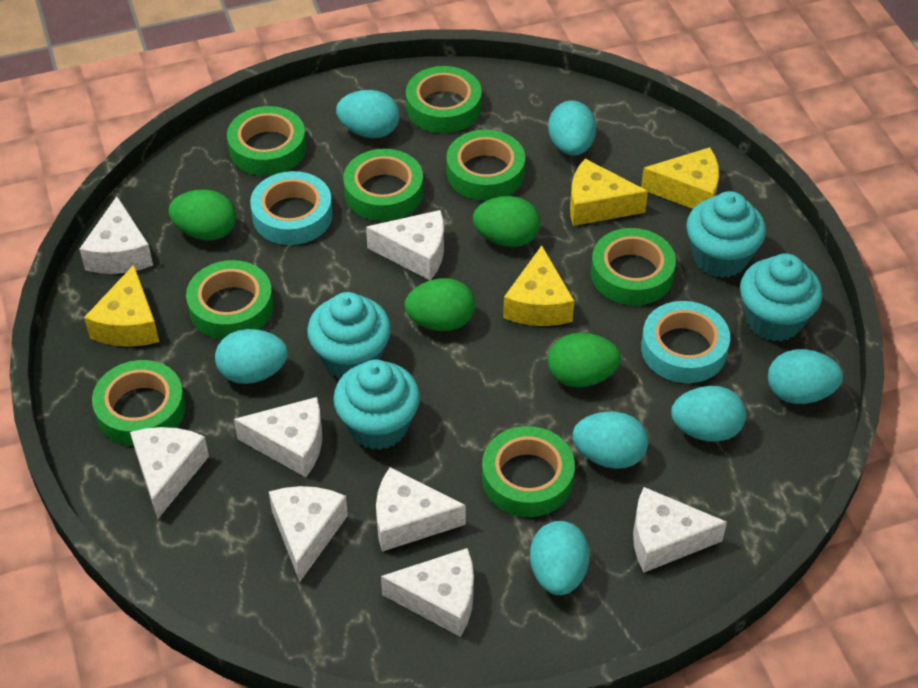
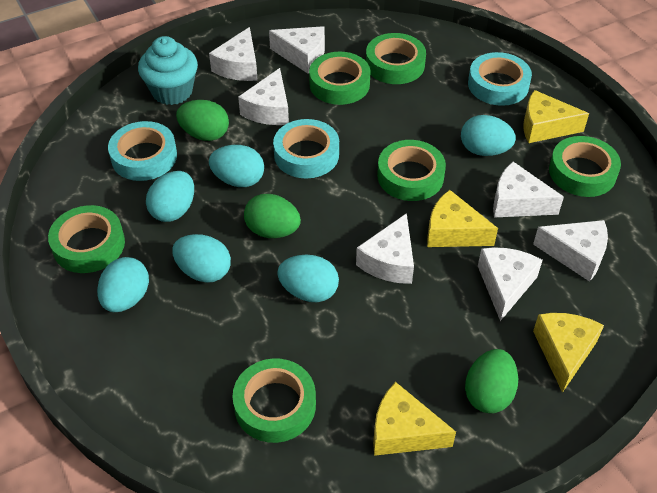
green egg: [168,190,236,241] [404,278,475,331] [473,196,540,247] [548,333,621,387] = 4 -> [176,100,229,141] [244,194,301,238] [465,349,518,413] = 3
green tape: [92,360,186,446] [186,260,273,339] [227,106,307,176] [343,149,424,221] [406,66,482,133] [446,130,525,201] [482,426,575,517] [591,228,676,306] = 8 -> [48,205,125,273] [232,358,316,443] [309,52,371,105] [366,33,426,84] [377,140,446,201] [549,136,621,197] = 6
turquoise cupcake: [307,292,391,379] [333,360,420,450] [686,191,766,278] [740,254,823,341] = 4 -> [138,36,198,105] = 1
turquoise egg: [215,329,288,384] [336,90,400,138] [530,521,590,595] [548,101,596,156] [572,412,648,469] [671,386,746,442] [768,349,843,404] = 7 -> [97,257,149,312] [146,171,194,222] [172,234,231,283] [209,145,264,187] [277,255,339,302] [461,115,516,156] = 6
turquoise tape: [250,171,333,245] [641,301,730,383] = 2 -> [108,121,177,181] [273,119,339,178] [468,52,532,106] = 3
white cheese: [79,196,153,274] [130,427,209,519] [234,397,322,477] [269,486,348,582] [366,210,444,280] [376,467,466,552] [381,548,474,637] [633,487,727,572] = 8 -> [209,27,258,81] [238,68,289,125] [269,26,325,74] [356,213,414,284] [478,247,542,321] [493,162,564,217] [533,220,608,282] = 7

